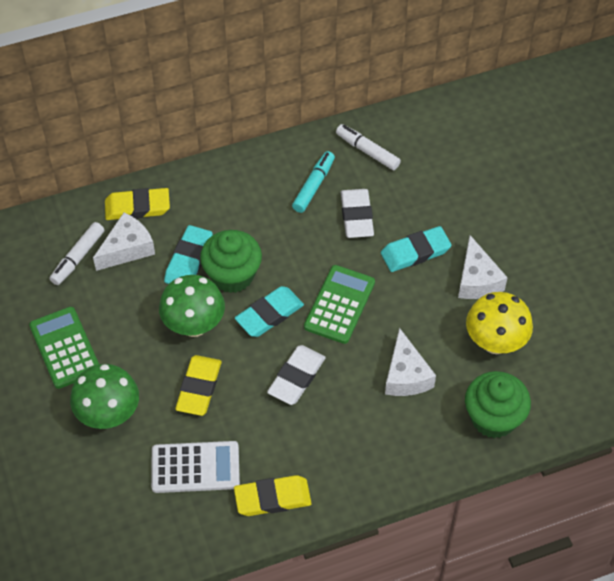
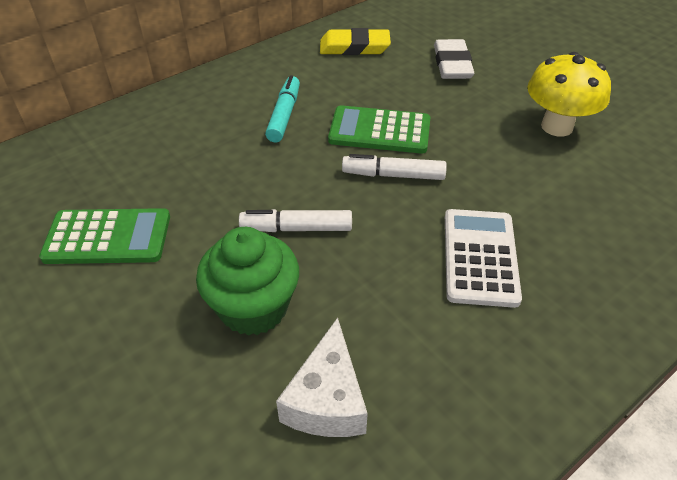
green cupcake: [200,230,262,293] [465,371,531,438] = 2 -> [196,227,299,336] = 1
green mushroom: [70,364,139,429] [159,275,225,337] = 2 -> none = 0
turquoise eraser: [164,225,213,284] [235,286,304,337] [381,226,452,272] = 3 -> none = 0
white cheese: [93,212,155,271] [385,328,436,396] [458,235,508,299] = 3 -> [276,318,368,437] = 1
white eraser: [267,345,326,405] [341,189,374,238] = 2 -> [434,39,474,79] = 1
yellow eraser: [105,188,170,220] [175,355,221,416] [234,475,312,516] = 3 -> [320,28,391,55] = 1

